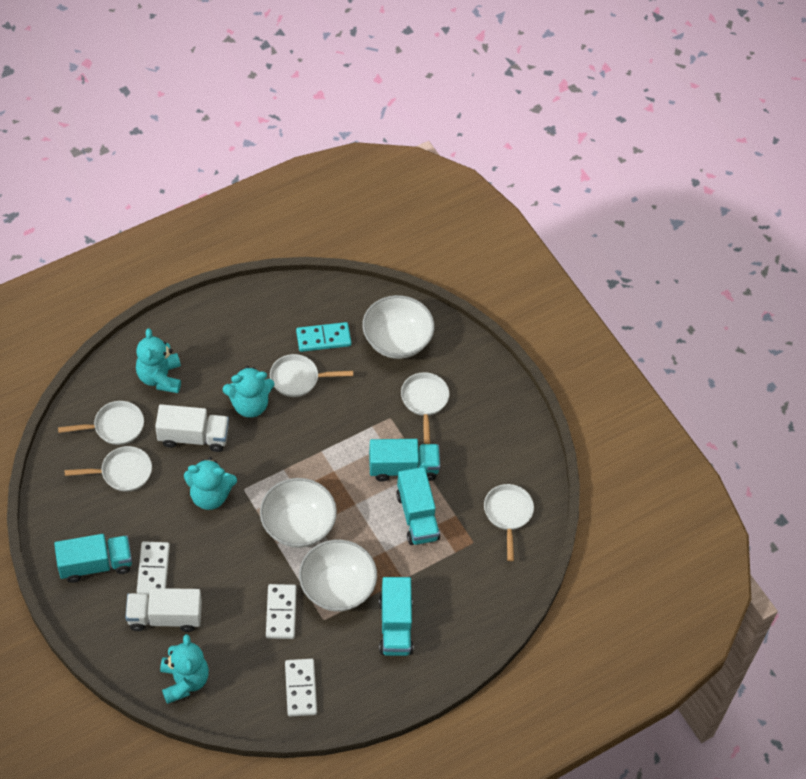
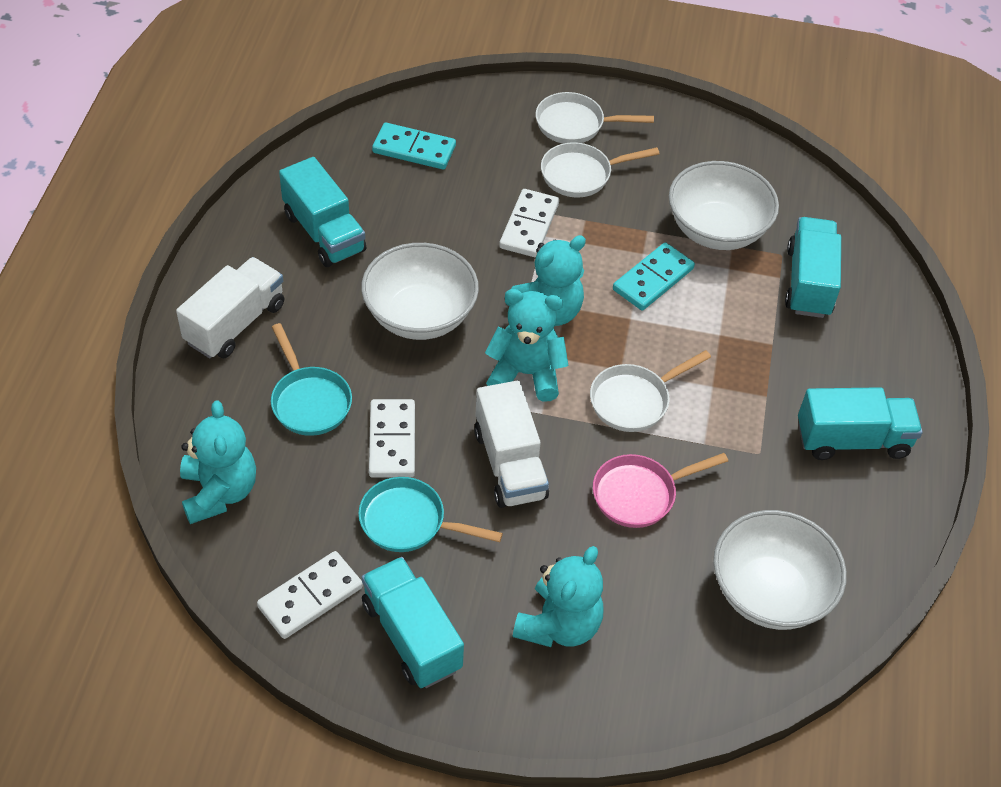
pink pan: none = 0 -> [593,453,728,528] = 1
turquoise domino: [296,322,351,352] = 1 -> [372,123,456,170] [613,242,695,310] = 2
turquoise pan: none = 0 -> [271,323,352,436] [358,477,503,552] = 2
white pan: [58,401,144,445] [64,446,152,492] [270,354,353,397] [401,372,449,444] [484,484,534,561] = 5 -> [536,92,654,144] [541,142,660,197] [590,350,711,432] = 3

